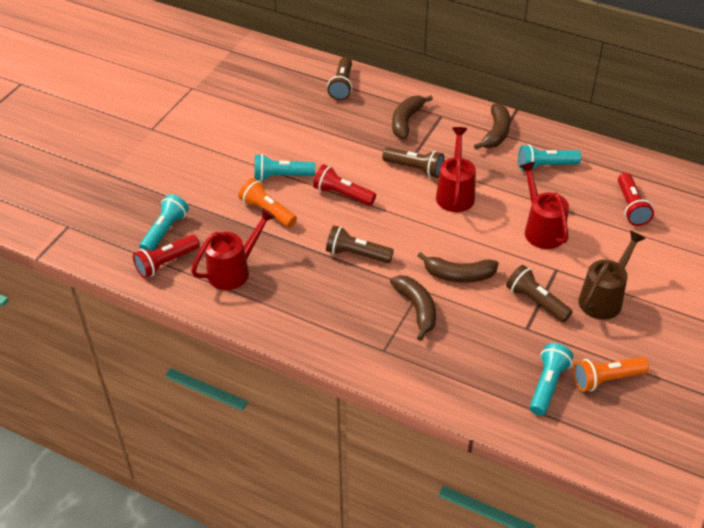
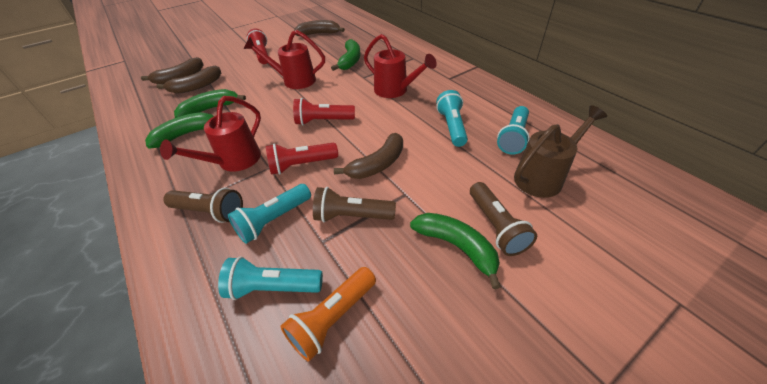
brown flashlight: [326,226,394,263] [327,57,352,100] [382,147,444,178] [506,265,573,322] = 4 -> [163,188,243,223] [313,187,396,222] [470,182,537,256] = 3
green banana: none = 0 -> [145,112,214,149] [174,89,246,118] [331,39,361,71] [410,213,501,289] = 4
orange flashlight: [239,178,297,228] [573,357,649,391] = 2 -> [280,267,376,362] = 1

